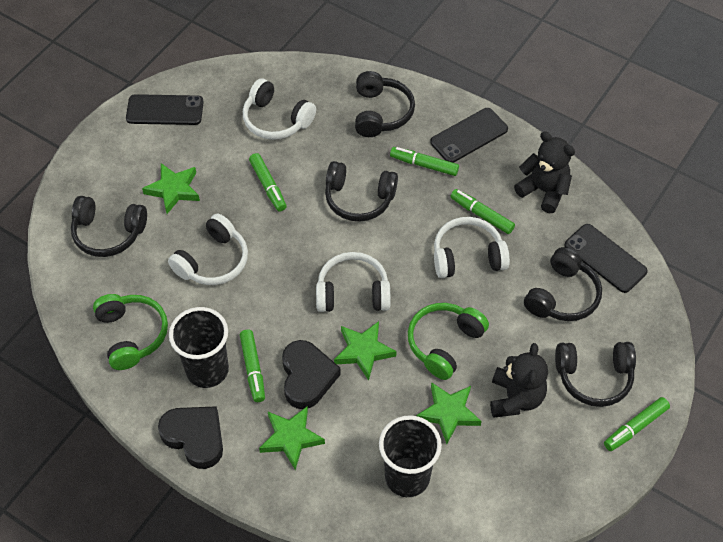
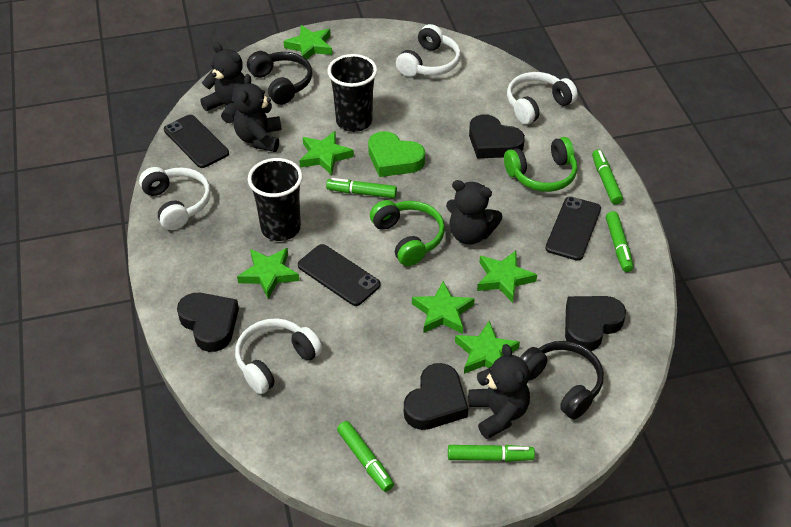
black headphones: [71,196,147,257] [325,161,398,222] [355,71,415,137] [524,247,602,321] [555,342,636,407] = 5 -> [247,51,312,105] [520,341,604,419] = 2
black heart: [158,406,223,469] [282,340,341,409] = 2 -> [177,293,239,352] [404,363,468,430] [469,114,525,158] [565,296,626,351] = 4
black teddy bear: [490,343,548,418] [514,132,575,213] = 2 -> [200,43,245,123] [233,74,282,152] [446,180,502,245] [468,344,530,439] = 4
green heart: none = 0 -> [368,131,425,177] = 1
green star: [142,163,200,214] [259,407,325,470] [334,321,397,380] [416,382,482,444] = 4 -> [237,248,299,299] [283,25,332,60] [299,131,354,175] [412,281,475,334] [455,321,520,374] [477,251,537,303] = 6

